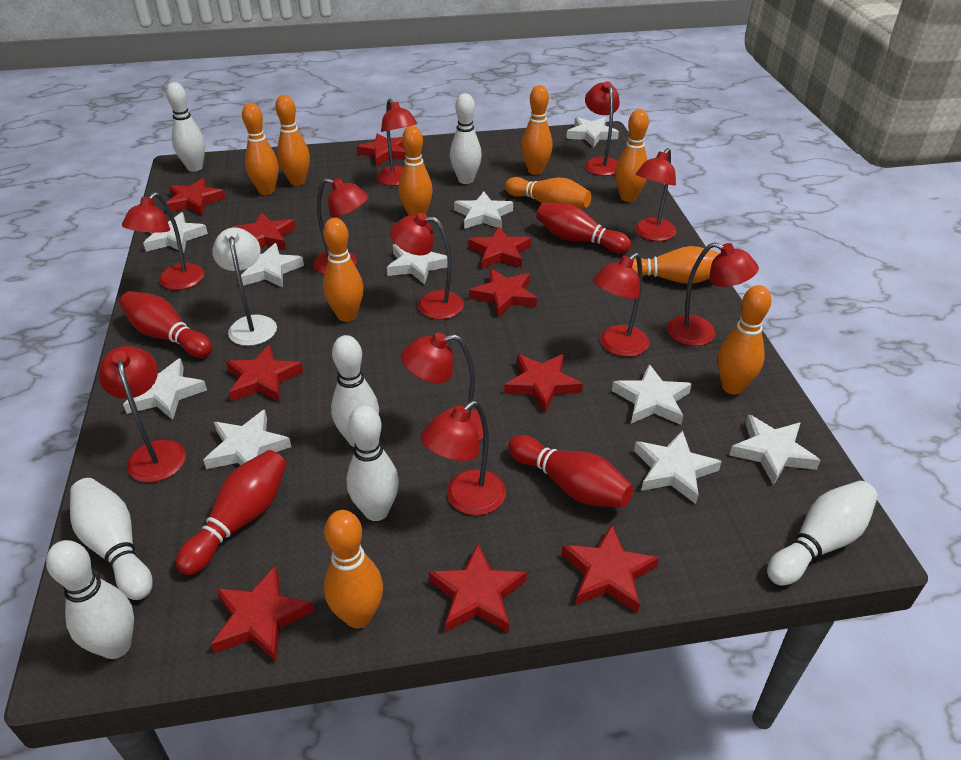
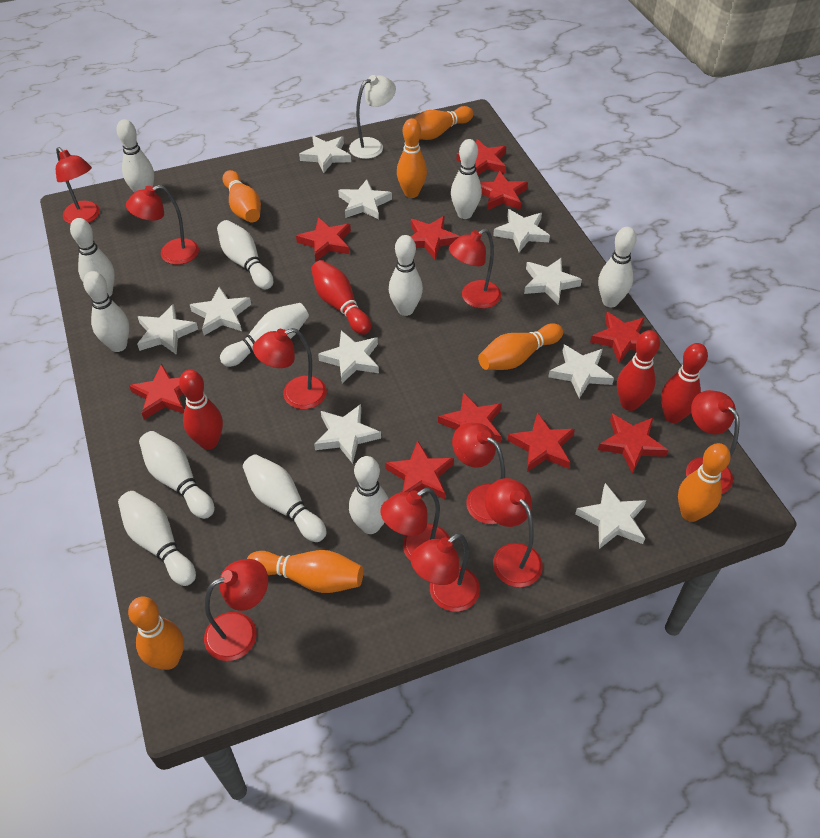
orange bowling pin: [242,103,279,195] [275,95,310,186] [323,218,364,322] [324,510,383,628] [399,126,433,216] [505,177,591,209] [521,85,553,175] [615,109,649,202] [618,246,720,284] [717,285,771,394] = 10 -> [128,597,184,670] [223,170,261,223] [247,550,363,593] [397,118,427,198] [413,106,474,140] [478,323,563,370] [678,443,731,522] = 7
red lamp: [98,346,186,482] [122,192,205,290] [313,178,369,274] [376,99,417,186] [390,213,464,319] [401,333,488,441] [421,401,506,515] [585,81,620,176] [593,253,649,357] [635,148,676,241] [667,242,759,346] = 11 -> [56,147,100,224] [126,185,199,265] [204,559,268,661] [253,328,327,409] [381,488,450,561] [410,533,480,612] [449,228,501,309] [452,423,505,524] [485,478,543,587] [686,390,740,494] = 10
white bowling pin: [46,540,134,659] [70,478,153,600] [166,82,205,172] [331,335,379,447] [346,405,399,521] [450,93,482,184] [767,481,878,586] = 7 -> [70,218,115,296] [83,271,129,352] [116,119,154,193] [118,491,196,586] [139,431,214,519] [217,220,273,289] [220,303,309,367] [243,454,327,542] [349,456,388,534] [389,235,423,316] [451,139,482,219] [598,227,637,307] = 12

